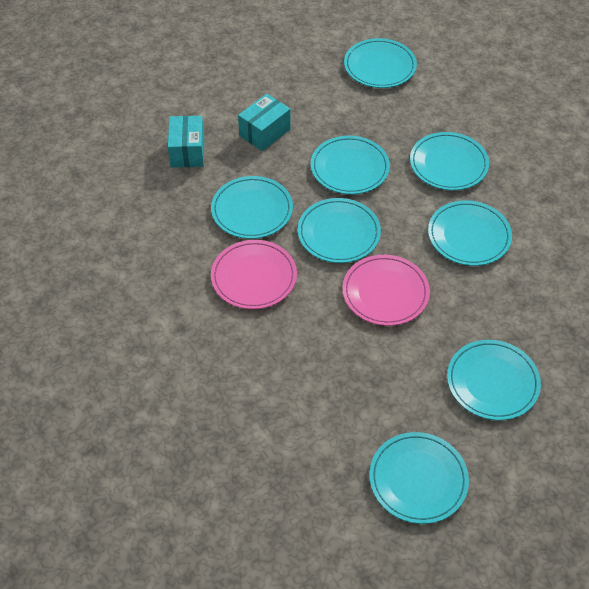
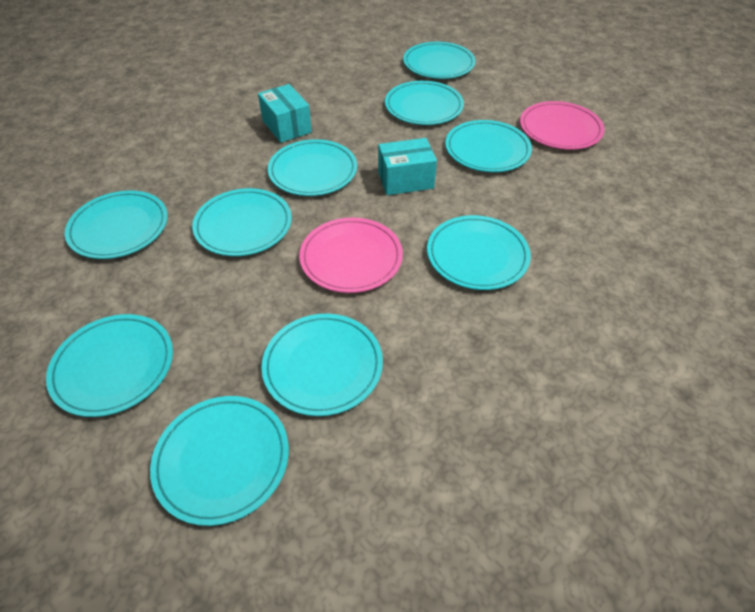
turquoise plate: [211,176,293,239] [297,198,381,263] [311,136,390,194] [344,38,417,88] [369,432,469,524] [410,132,489,190] [428,200,512,266] [447,340,541,420] = 8 -> [46,314,173,417] [65,190,168,259] [150,396,289,526] [192,188,292,256] [261,314,383,416] [268,139,357,196] [385,81,464,125] [403,42,476,79] [427,215,531,290] [445,120,532,172] = 10

